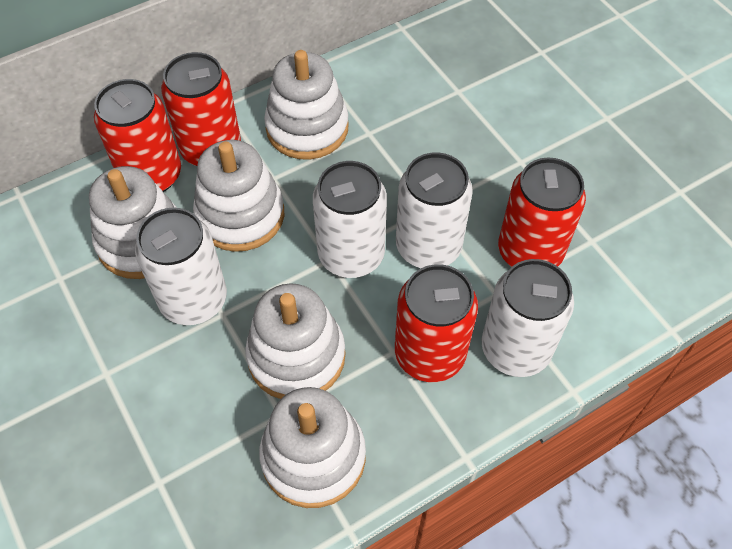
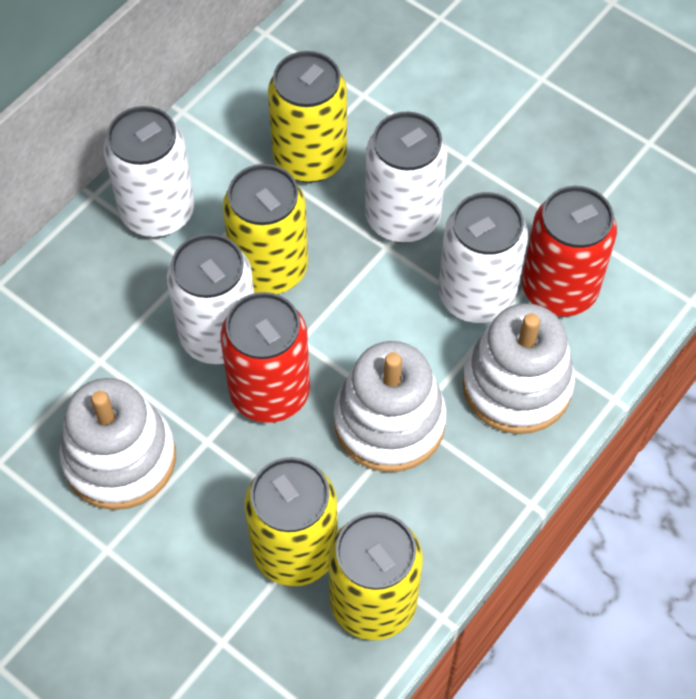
red can: [94,79,181,192] [161,52,241,166] [395,264,478,382] [498,158,586,267] = 4 -> [220,292,310,423] [522,186,617,317] = 2
white stacking toy: [89,166,177,279] [193,140,284,252] [245,283,346,399] [259,387,366,508] [264,50,349,160] = 5 -> [59,378,176,510] [334,341,447,472] [462,303,575,434] = 3
yellow can: none = 0 -> [223,164,308,294] [245,457,338,586] [268,51,347,183] [328,512,423,641] = 4

